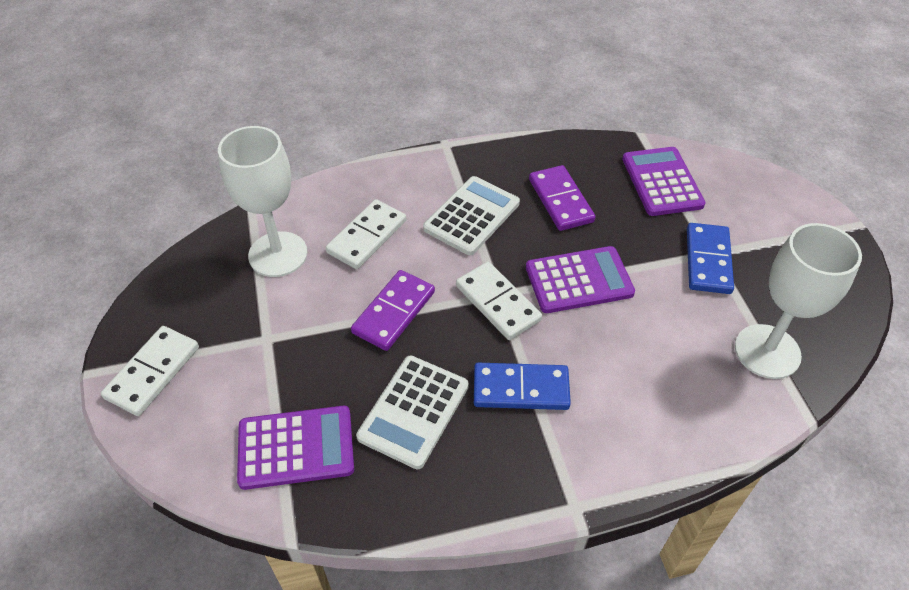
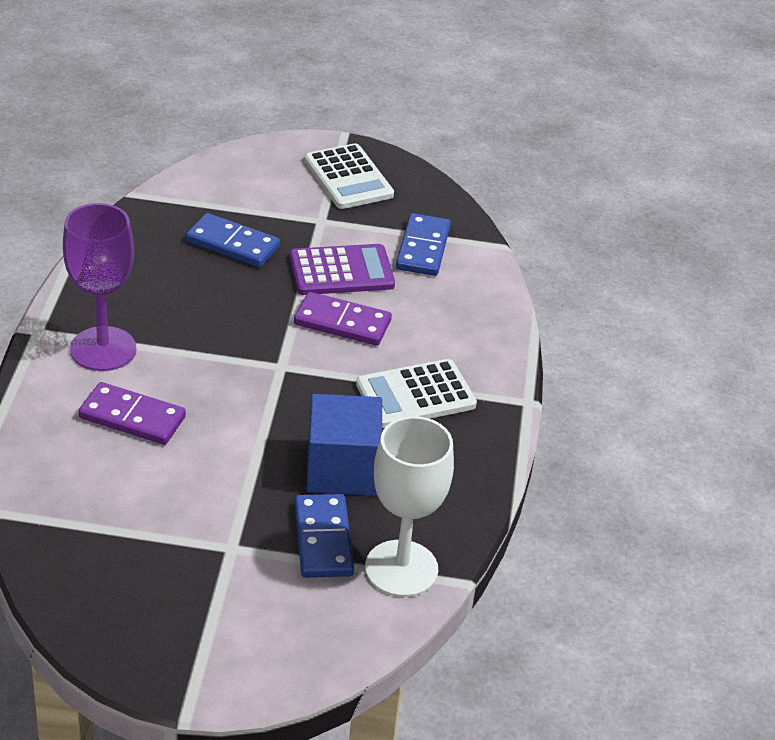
blue cube: none = 0 -> [306,394,382,496] = 1
blue domino: [474,363,571,410] [687,223,734,294] = 2 -> [186,213,280,267] [295,494,354,578] [396,213,451,276] = 3
purple calculator: [237,406,354,490] [526,246,635,313] [622,147,706,216] = 3 -> [289,244,395,295] = 1
purple goblet: none = 0 -> [63,203,136,371] = 1
white domino: [101,326,199,416] [326,199,406,269] [456,262,542,340] = 3 -> none = 0
white goblet: [218,126,308,277] [735,223,862,379] = 2 -> [365,416,454,597] = 1

